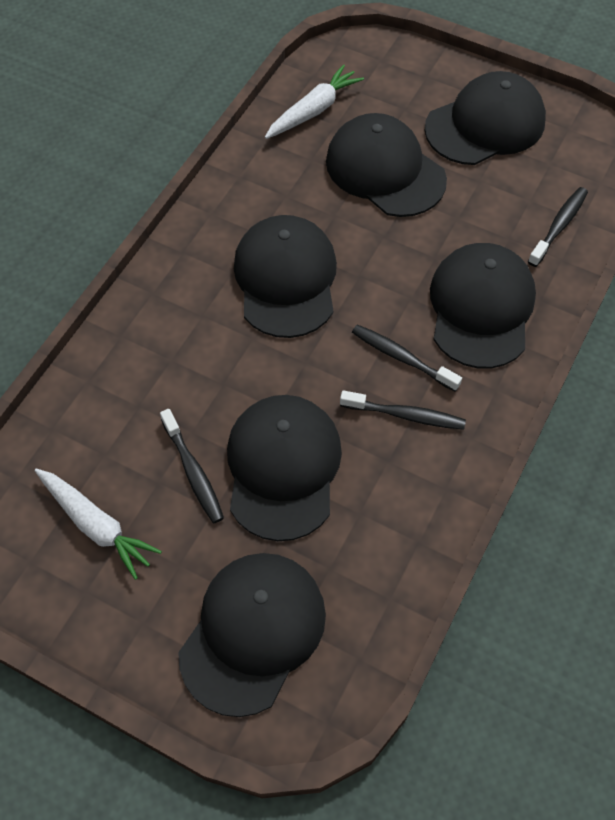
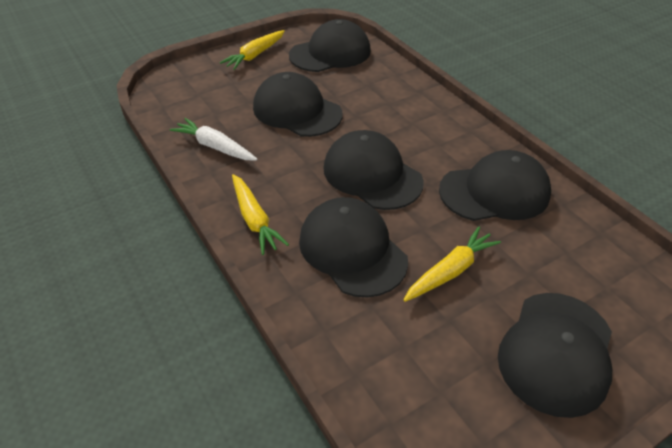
black toothbrush: [160,409,224,523] [340,390,466,430] [352,325,462,392] [528,187,588,267] = 4 -> none = 0
white carrot: [35,469,162,580] [265,64,364,139] = 2 -> [170,118,257,161] = 1
yellow carrot: none = 0 -> [220,30,285,70] [232,174,289,255] [403,227,501,302] = 3

